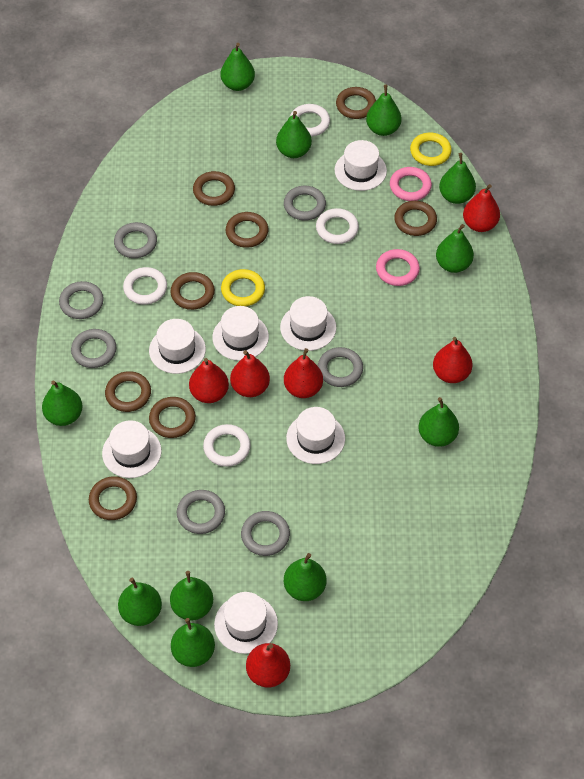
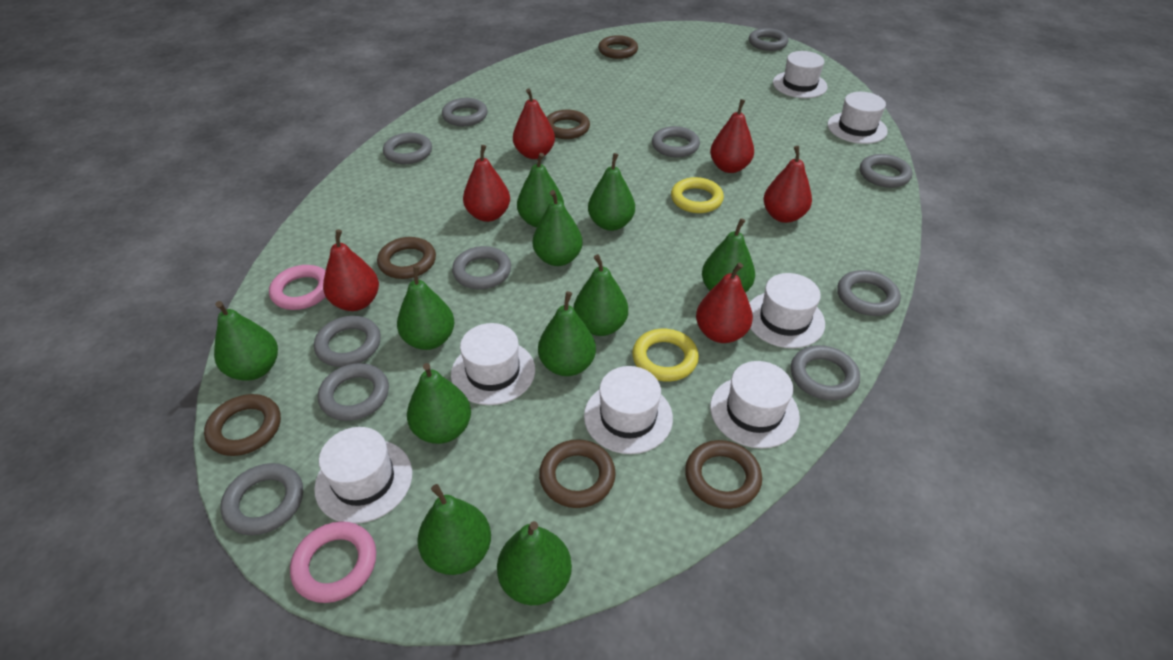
brown ring: [89,476,137,520] [105,371,151,412] [149,397,196,438] [170,272,215,310] [193,171,235,206] [226,212,268,248] [336,87,376,119] [394,201,437,236] = 8 -> [204,394,281,456] [377,237,436,279] [539,439,616,508] [547,110,590,139] [598,35,638,59] [685,440,762,509] = 6
grey ring: [59,281,104,319] [71,329,116,368] [114,222,157,258] [177,490,225,534] [241,511,290,556] [284,186,326,221] [318,347,363,387] = 7 -> [220,463,303,535] [314,316,381,367] [318,363,389,421] [383,133,432,164] [442,98,487,126] [452,246,511,289] [652,126,700,157] [749,28,788,51] [791,345,860,401] [837,270,901,316] [860,154,913,188] = 11
white ring: [123,267,167,305] [203,424,251,467] [290,104,330,136] [316,208,359,244] = 4 -> none = 0

